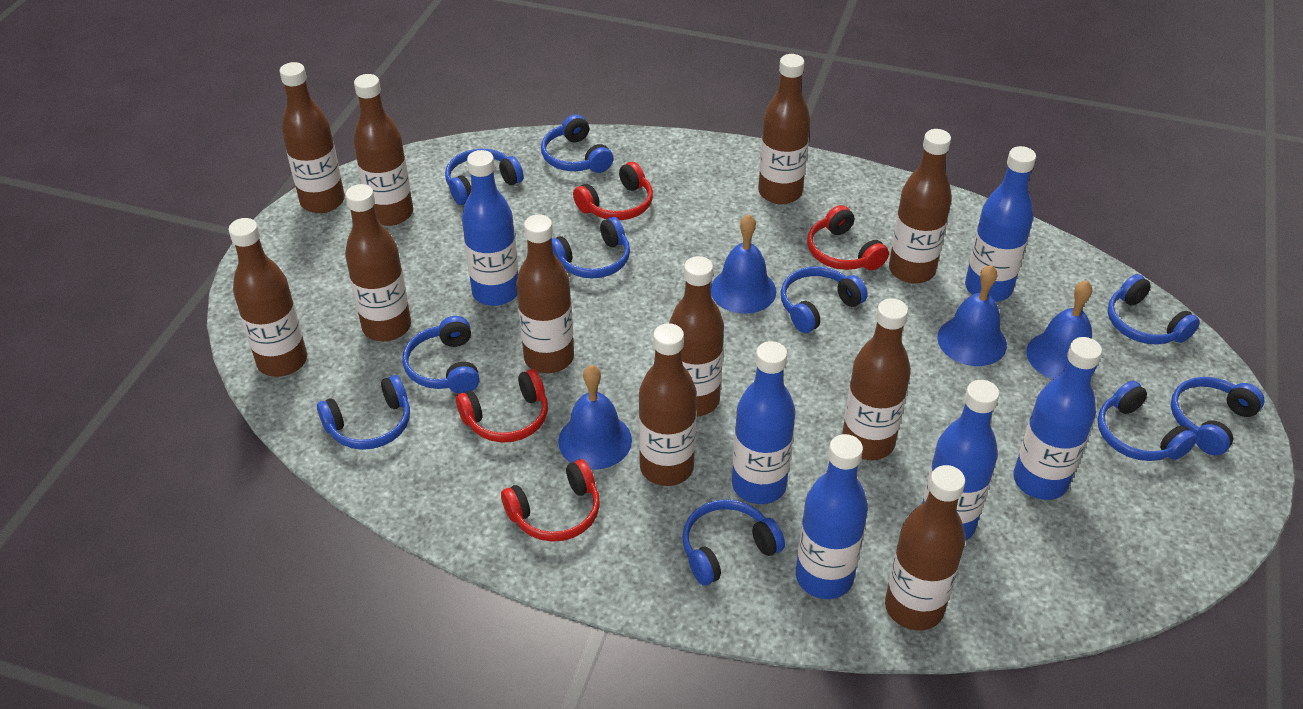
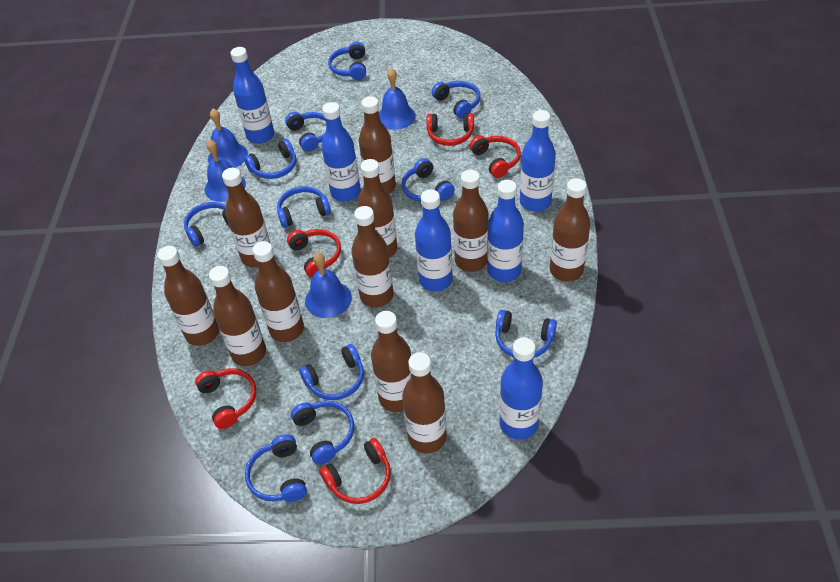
blue headphones: [317,375,410,450] [402,316,480,393] [445,149,524,205] [541,114,613,173] [552,217,630,278] [682,499,785,585] [781,267,868,333] [1098,381,1197,461] [1108,274,1200,345] [1171,377,1264,455] = 10 -> [184,202,229,247] [244,139,296,179] [245,435,307,502] [277,186,331,228] [285,112,326,152] [291,400,354,465] [299,344,364,400] [328,42,366,80] [402,158,455,202] [432,81,480,119] [495,310,557,358] = 11
red headphones: [456,369,548,443] [501,459,600,542] [573,162,653,220] [807,205,889,270] = 4 -> [195,368,256,429] [287,229,341,278] [319,438,391,504] [427,113,474,146] [469,136,521,178] = 5

